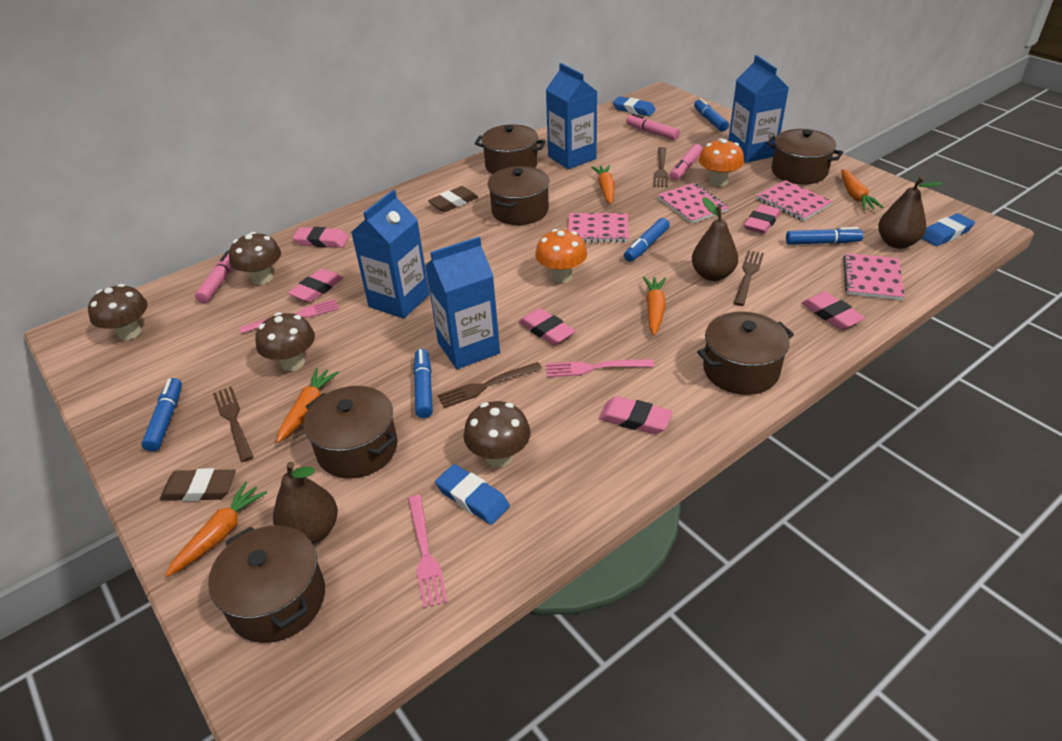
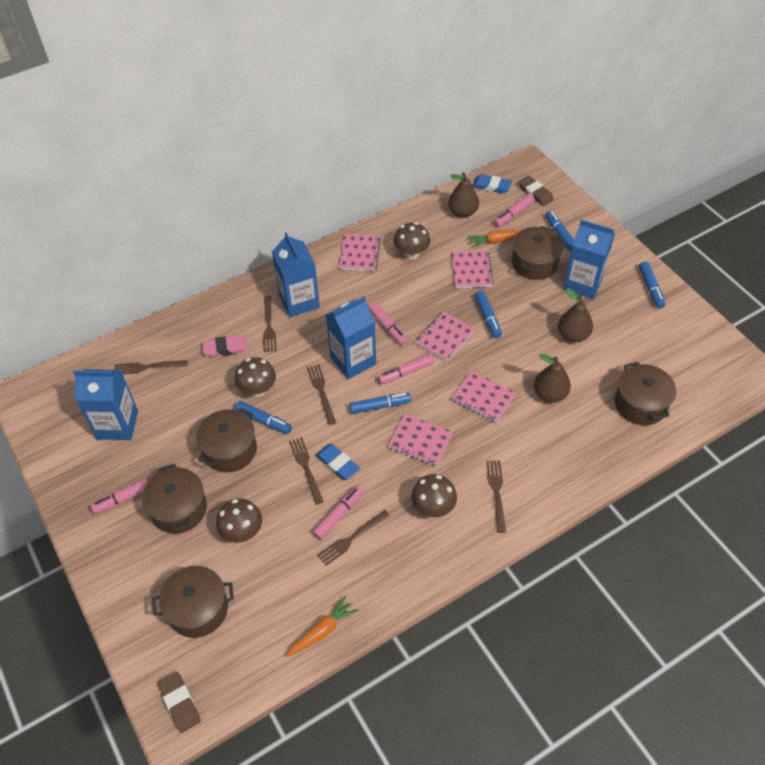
blue eraser: [435,464,510,525] [613,96,656,116] [921,213,975,246] = 3 -> [316,444,360,480] [472,174,512,194] = 2
brown fork: [213,387,253,462] [437,362,542,408] [653,147,668,187] [734,250,764,306] = 4 -> [114,360,187,375] [263,296,277,352] [289,437,324,505] [307,364,336,425] [317,510,390,566] [486,461,506,533] = 6
brown pot: [208,525,325,643] [304,386,397,479] [475,124,546,174] [488,166,550,225] [697,312,794,395] [766,129,843,184] = 6 -> [142,464,207,534] [152,566,234,638] [196,408,257,473] [512,226,563,280] [615,362,676,425] = 5
orange carrot: [165,482,267,577] [276,368,339,443] [592,165,615,204] [643,277,666,336] [841,169,884,210] = 5 -> [286,596,358,657] [468,230,521,247] = 2
orange mushroom: [535,229,587,283] [699,138,744,186] = 2 -> none = 0
pink eraser: [288,268,343,303] [293,227,349,248] [519,308,576,345] [599,396,673,434] [744,204,781,234] [802,292,866,330] = 6 -> [202,335,248,357] = 1
pink fork: [239,299,339,334] [408,495,448,609] [546,359,654,377] = 3 -> none = 0
pink marker: [195,251,233,303] [626,113,680,140] [670,144,702,181] = 3 -> [90,476,152,514] [312,486,363,540] [368,302,408,345] [377,354,434,385] [494,194,534,227] = 5
pink notebook: [568,213,629,242] [658,183,729,224] [756,180,833,221] [843,253,905,300] = 4 -> [339,234,381,271] [388,414,453,466] [415,311,475,362] [451,371,516,423] [452,250,494,288] = 5

